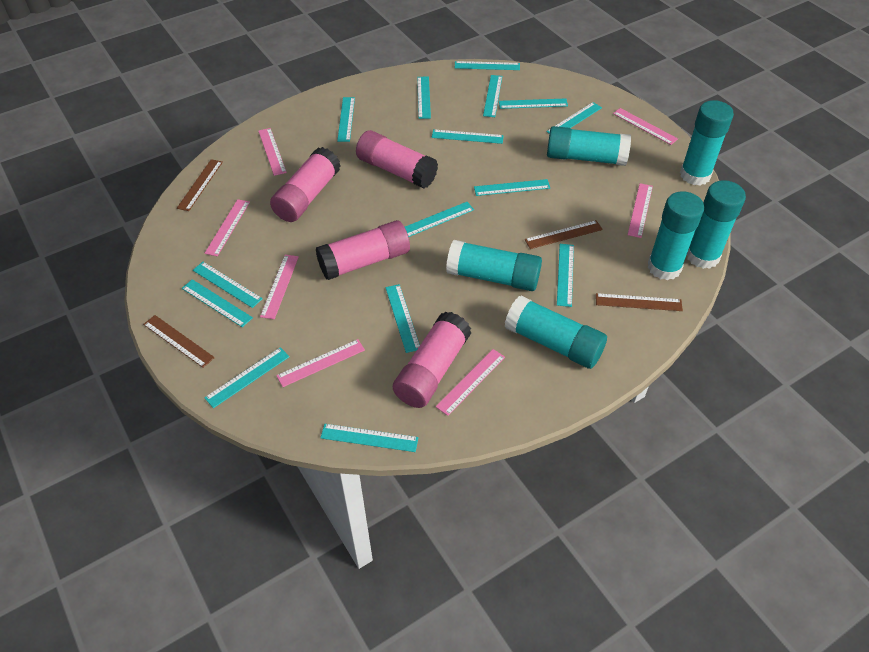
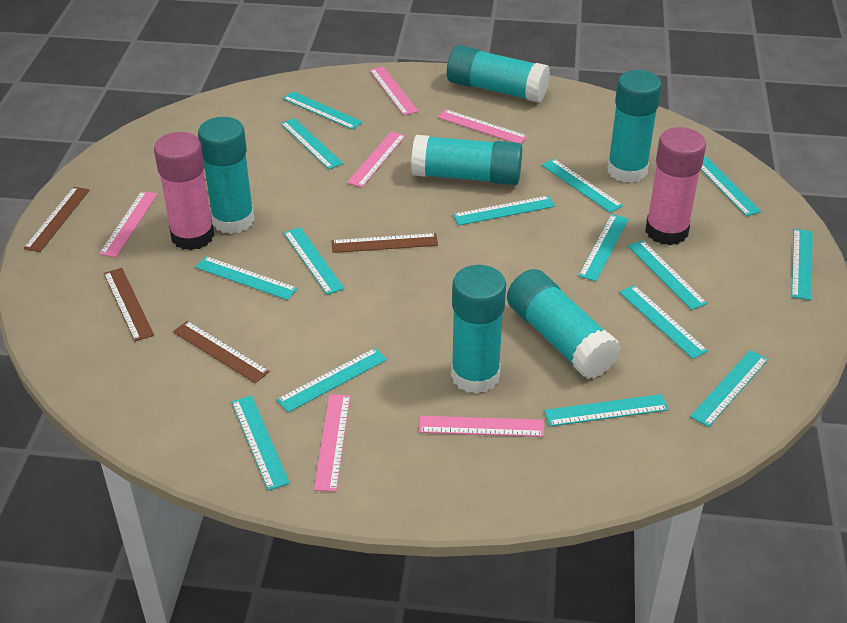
pink glue stick: [270,147,341,222] [316,220,410,280] [356,130,438,189] [393,312,471,408] = 4 -> [154,132,215,250] [645,127,706,245] = 2
pink ruler: [204,199,250,256] [258,128,287,176] [260,255,299,319] [276,339,365,387] [435,349,505,416] [613,108,678,145] [628,183,653,238] = 7 -> [99,191,158,257] [314,394,350,492] [347,131,406,187] [370,67,418,115] [419,416,544,437] [438,109,528,144] = 6

